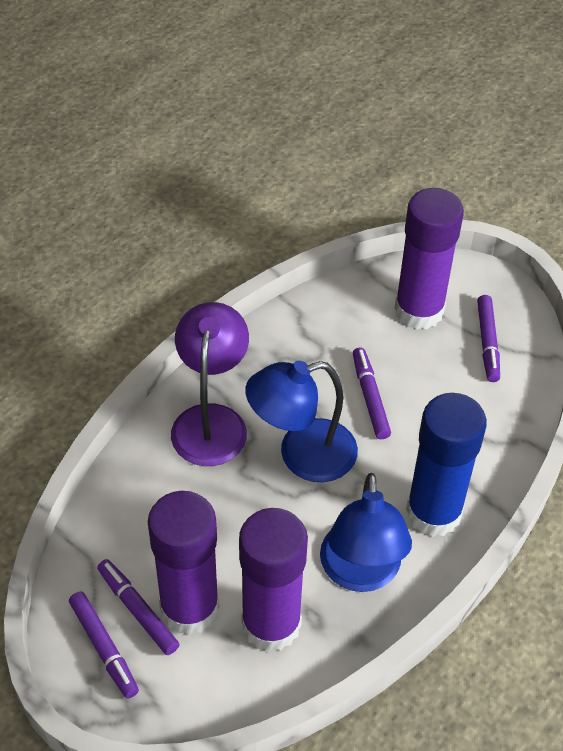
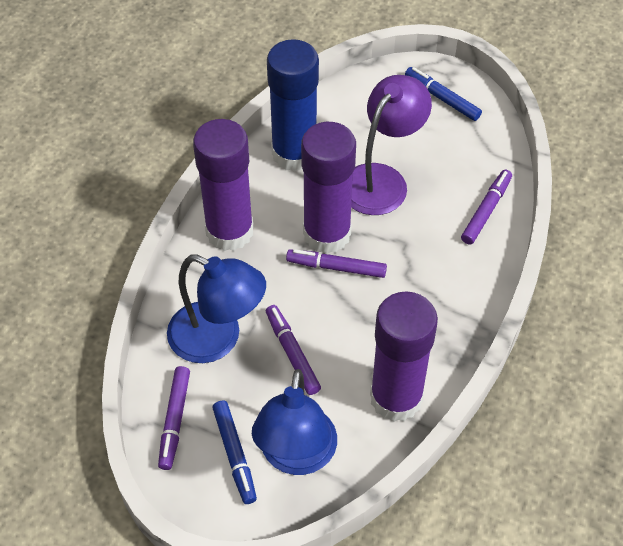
blue marker: none = 0 -> [212,401,257,504] [405,67,482,121] = 2

